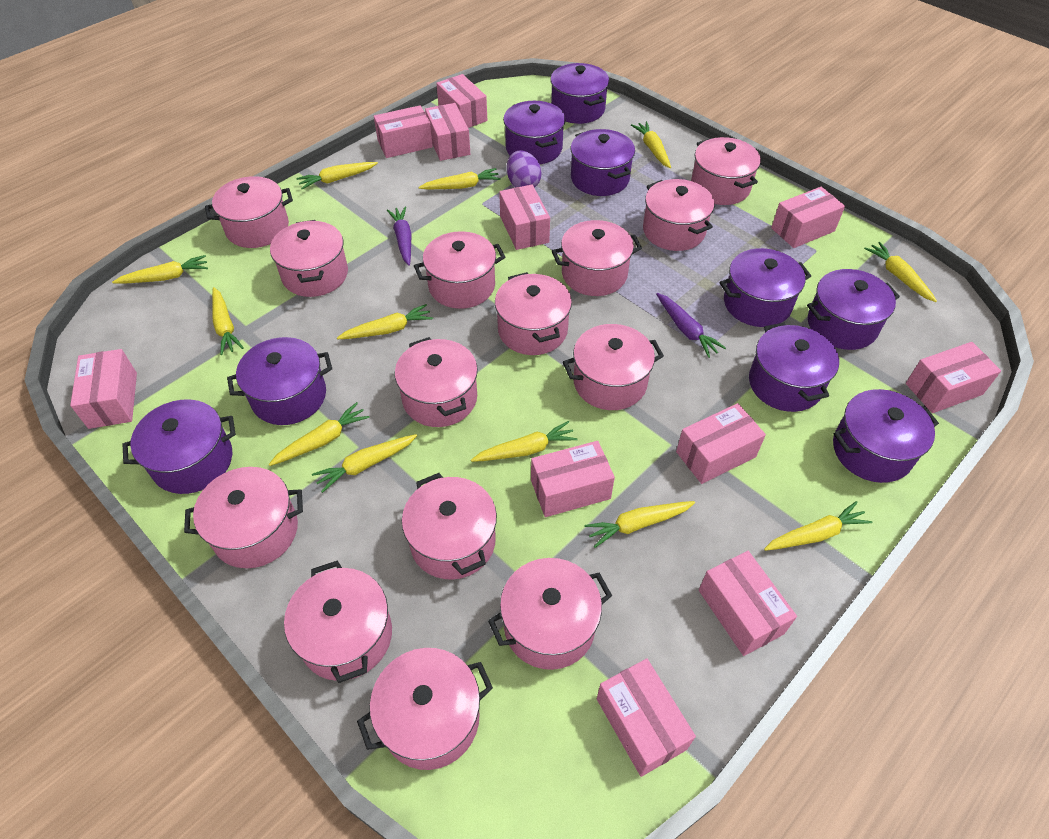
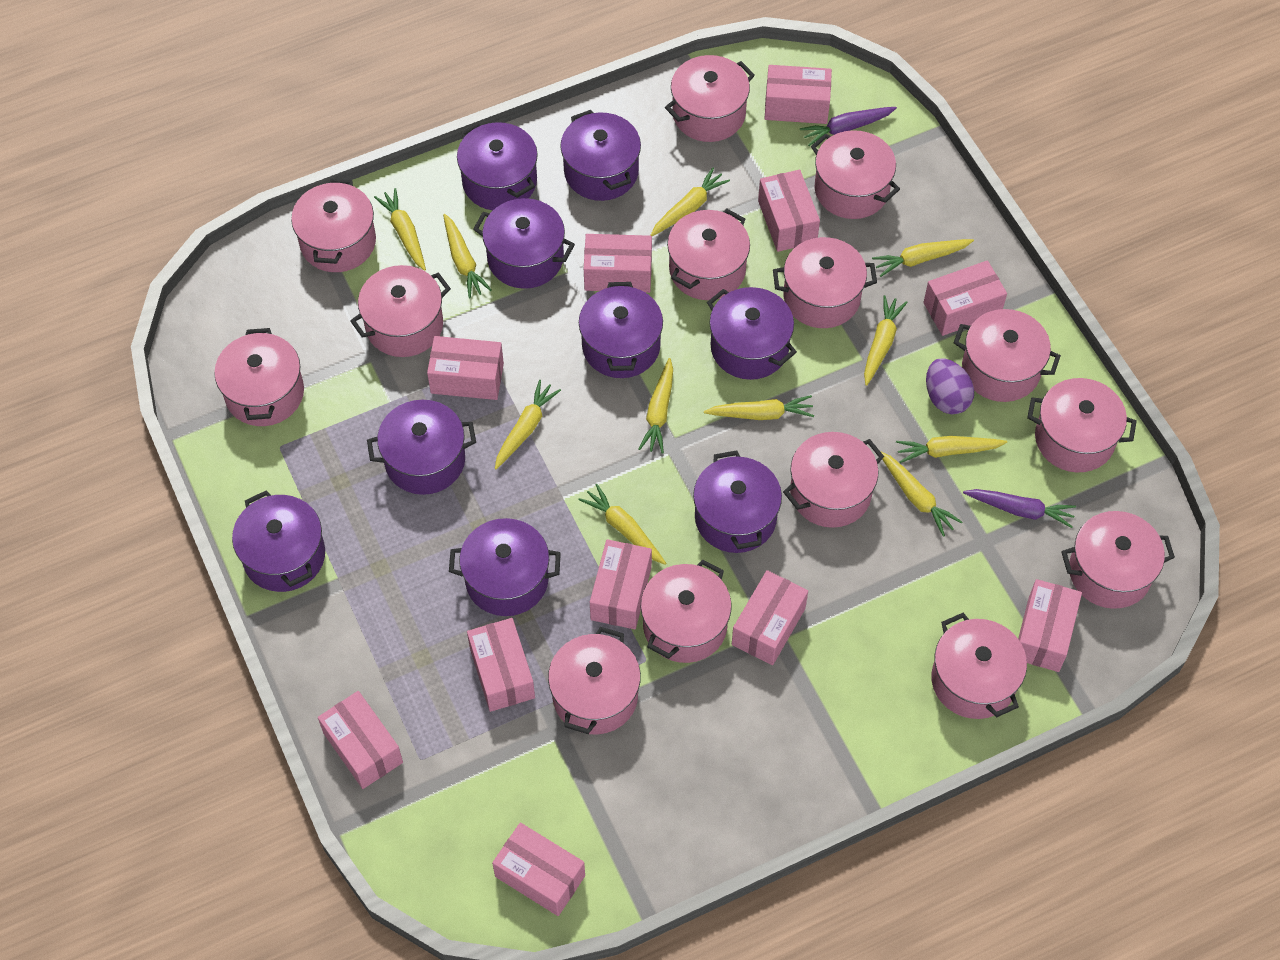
yellow carrot: [112,255,208,284] [212,287,244,355] [269,402,370,466] [297,162,378,189] [312,434,417,493] [337,304,433,339] [418,168,501,189] [471,421,578,462] [584,501,695,548] [631,121,671,168] [764,501,872,551] [864,242,937,302] = 12 -> [374,188,426,271] [443,214,492,299] [495,380,561,469] [578,484,666,565] [639,358,673,454] [651,168,730,236] [704,395,814,420] [864,295,908,386] [872,239,974,277] [880,451,962,537] [896,436,1007,463] = 11

